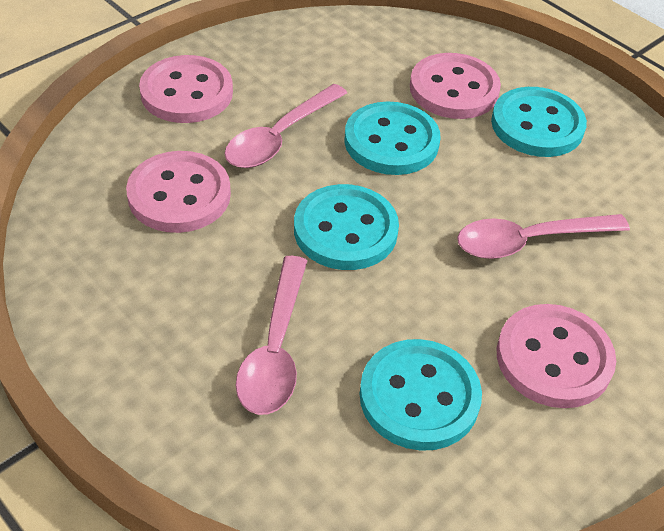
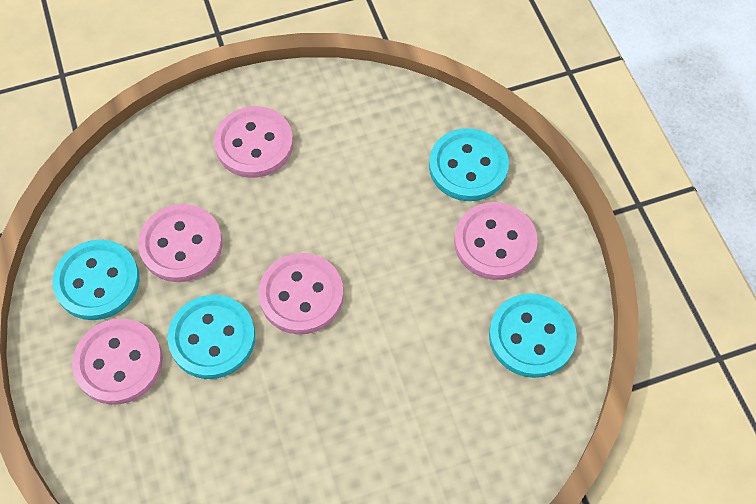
pink button: [126,151,231,233] [139,55,233,123] [410,53,501,119] [497,304,616,408] = 4 -> [72,319,163,405] [138,204,222,282] [214,106,293,178] [259,253,344,334] [454,202,538,280] = 5
pink spoon: [225,84,347,168] [236,256,307,415] [457,214,630,259] = 3 -> none = 0

